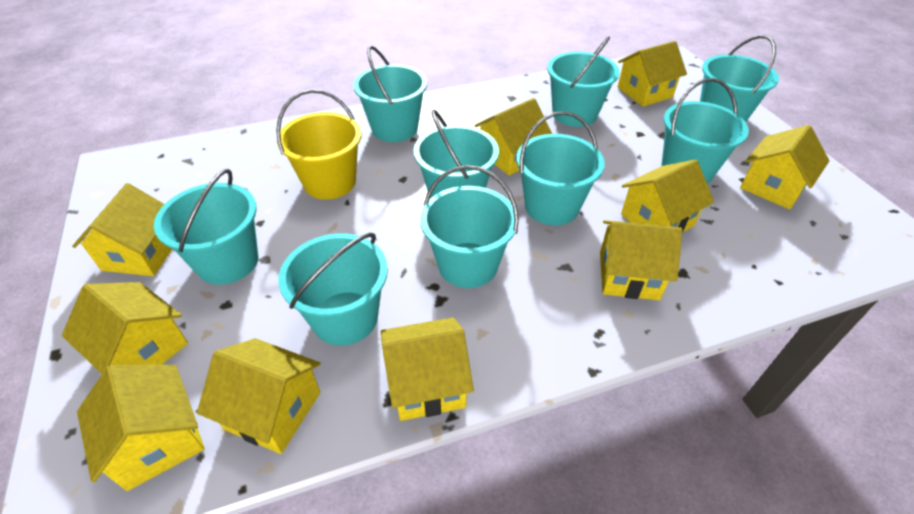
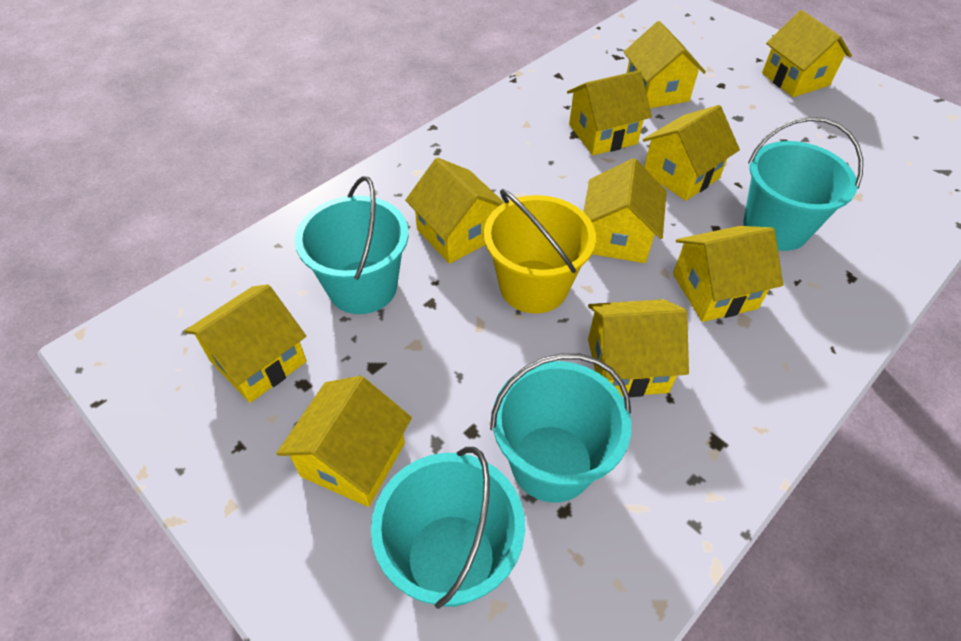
turquoise bucket: [154,169,259,285] [278,233,388,346] [353,46,427,142] [413,109,499,198] [420,165,519,288] [516,111,605,225] [547,36,619,127] [661,78,749,184] [700,35,779,122] = 9 -> [295,176,408,314] [371,447,525,609] [490,353,631,503] [744,117,863,251] = 4

